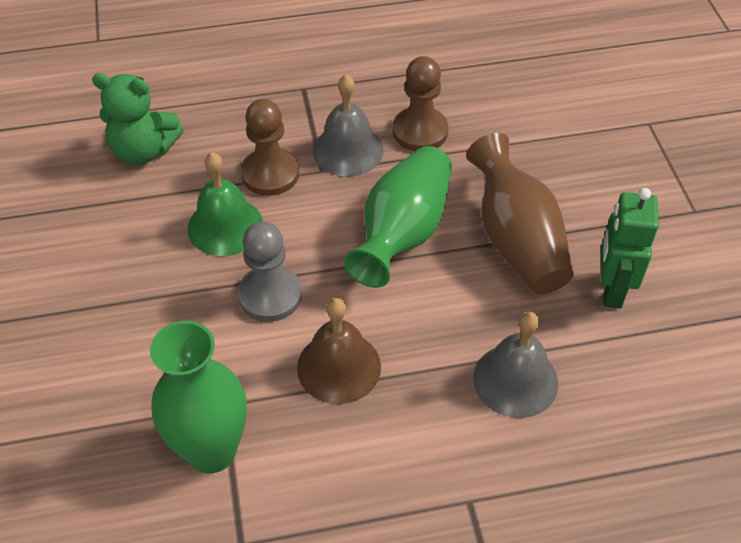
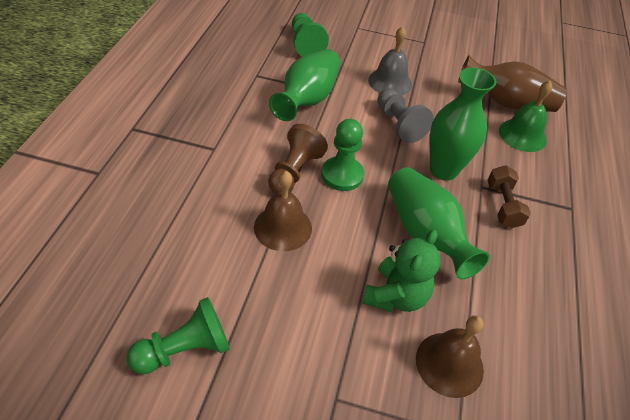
brown bell: [297,298,381,404] = 1 -> [254,171,312,251] [416,315,484,398] = 2
brown dumbbell: none = 0 -> [488,165,531,228] = 1
brown pawn: [241,99,299,196] [393,56,448,151] = 2 -> [268,124,328,193] = 1
green pawn: none = 0 -> [127,297,230,374] [292,13,329,57] [321,119,364,191] = 3
green robot: [601,188,659,309] = 1 -> none = 0
green vase: [150,321,247,473] [344,146,452,288] = 2 -> [269,49,341,121] [388,167,490,279] [429,67,496,181] = 3
grey bell: [313,75,383,177] [473,312,558,418] = 2 -> [368,26,412,95] = 1

